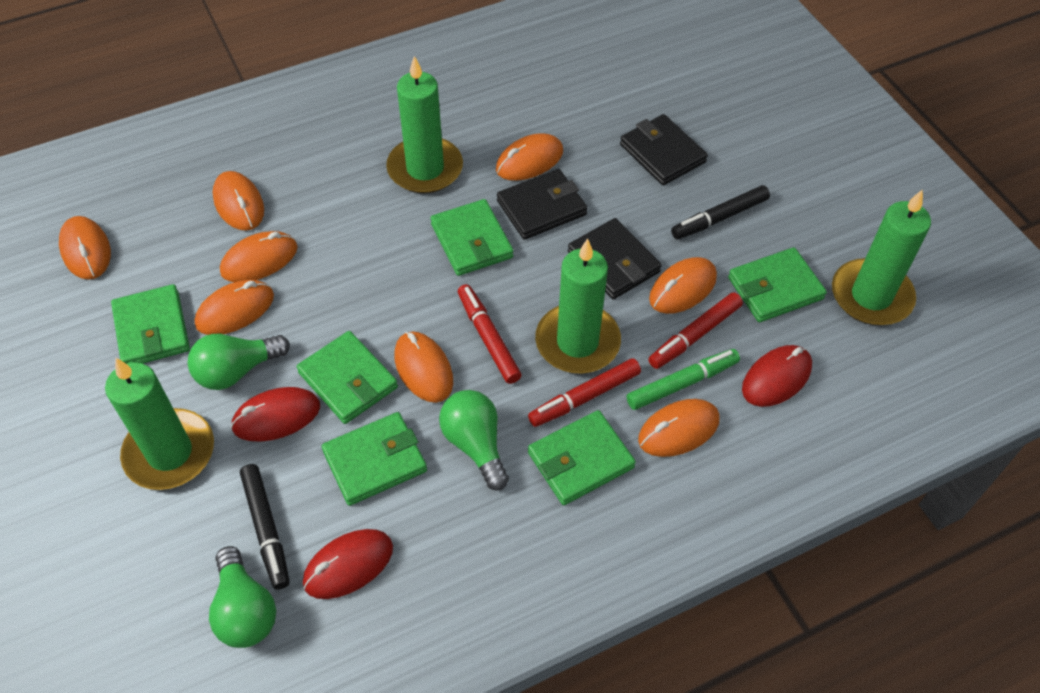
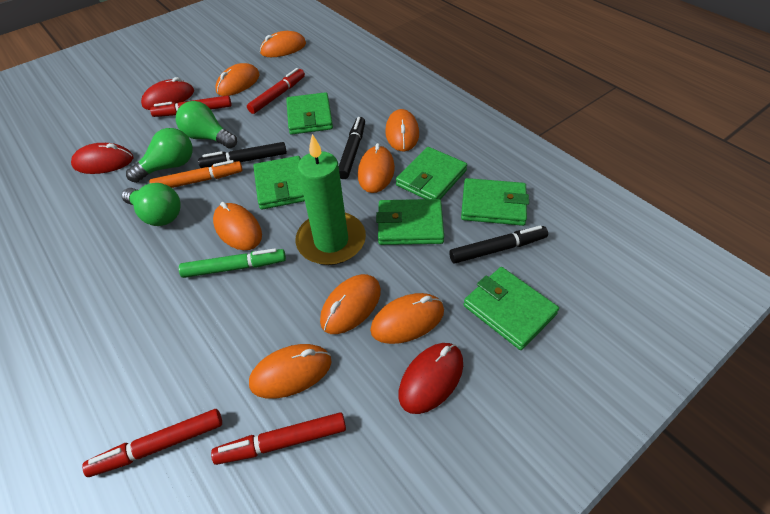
black marker: [240,464,290,590] [671,185,770,239] = 2 -> [198,142,287,168] [339,117,365,179] [449,225,548,264] = 3
black wallet: [497,169,587,240] [568,218,662,299] [620,114,708,185] = 3 -> none = 0
green candle: [105,358,214,490] [386,56,463,193] [535,238,621,374] [832,190,931,325] = 4 -> [296,134,366,265] = 1
orange marker: none = 0 -> [149,160,243,188] = 1
red marker: [458,284,522,384] [528,358,641,427] [648,292,743,369] = 3 -> [82,409,222,477] [150,95,231,117] [211,412,346,465] [247,68,305,114] = 4

